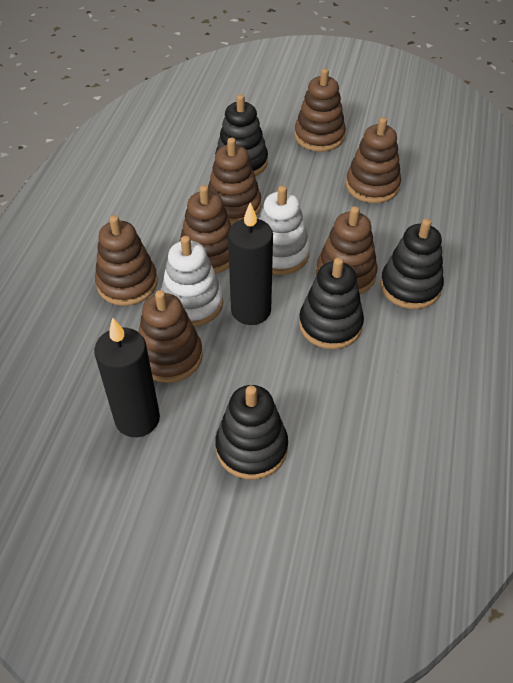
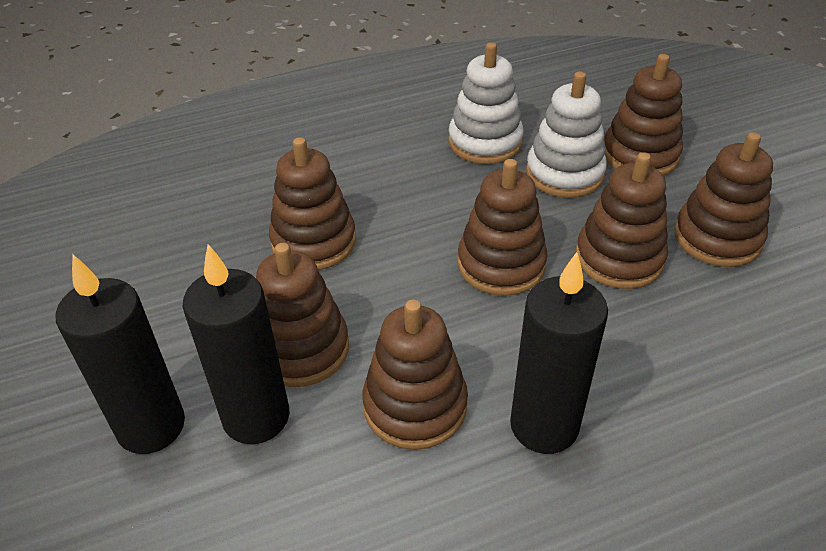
black candle: [94,318,160,437] [228,202,273,325] = 2 -> [56,255,185,454] [183,244,290,444] [510,252,608,454] = 3
black stacking toy: [215,94,268,176] [215,385,288,480] [299,257,364,349] [380,219,444,309] = 4 -> none = 0

